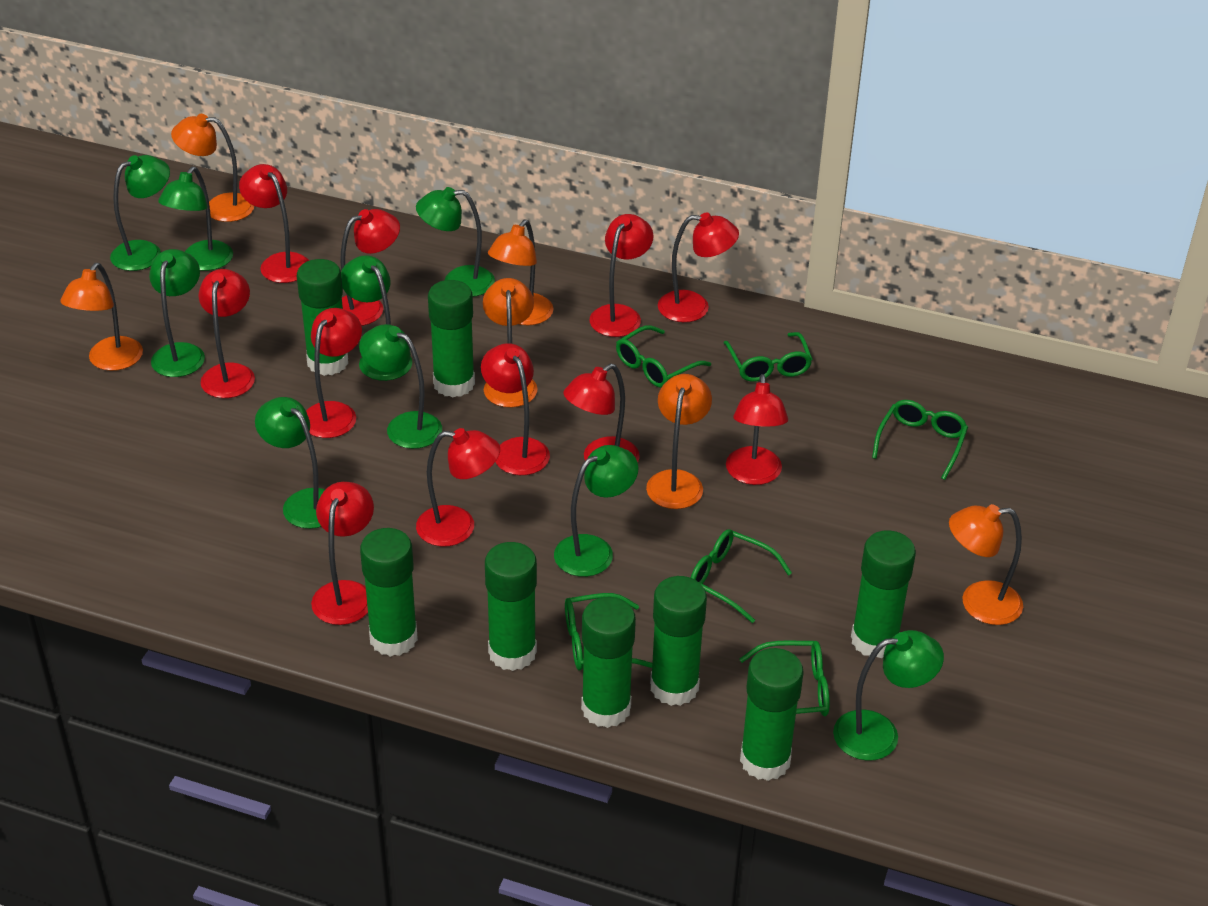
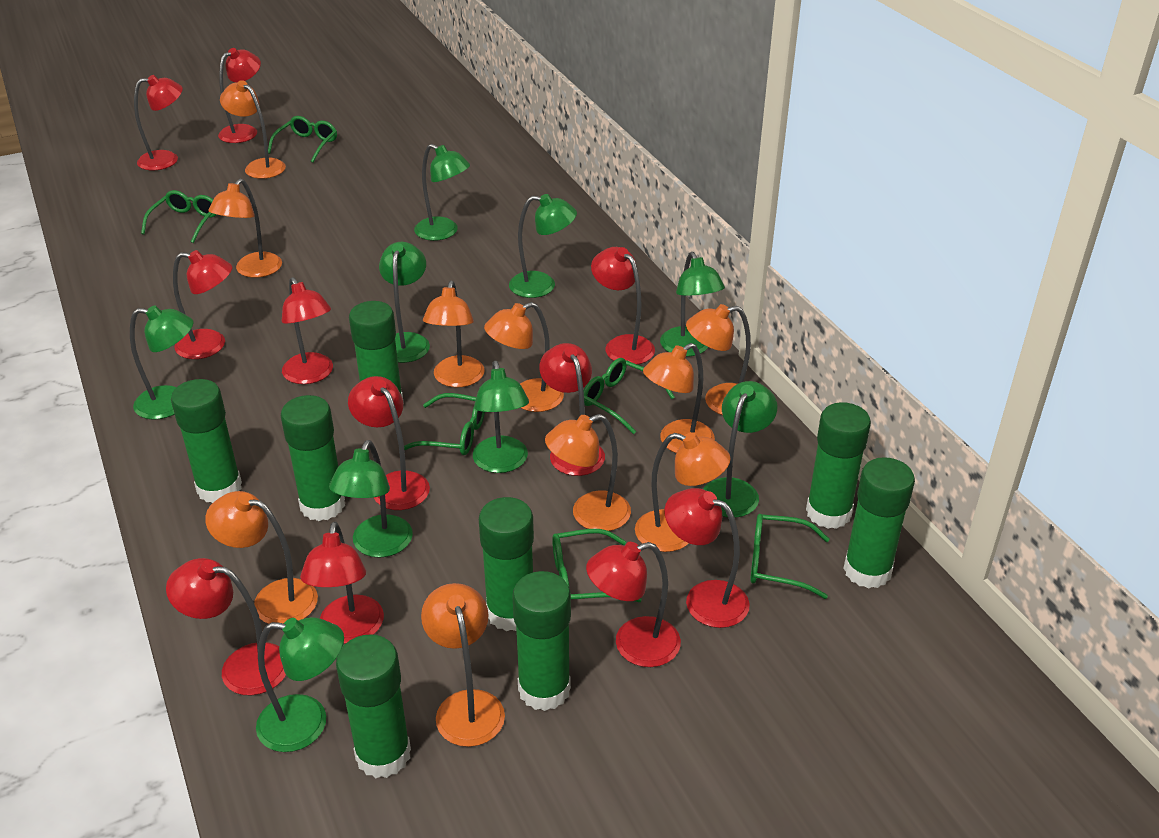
orange lamp: [61,263,143,371] [171,114,254,222] [483,278,538,408] [488,219,554,325] [646,374,712,509] [949,504,1023,625] = 6 -> [205,491,318,624] [208,179,282,278] [220,80,286,179] [421,583,505,747] [423,281,485,387] [484,302,564,412] [545,414,631,531] [635,432,731,552] [643,343,715,453] [686,304,751,415] = 10

